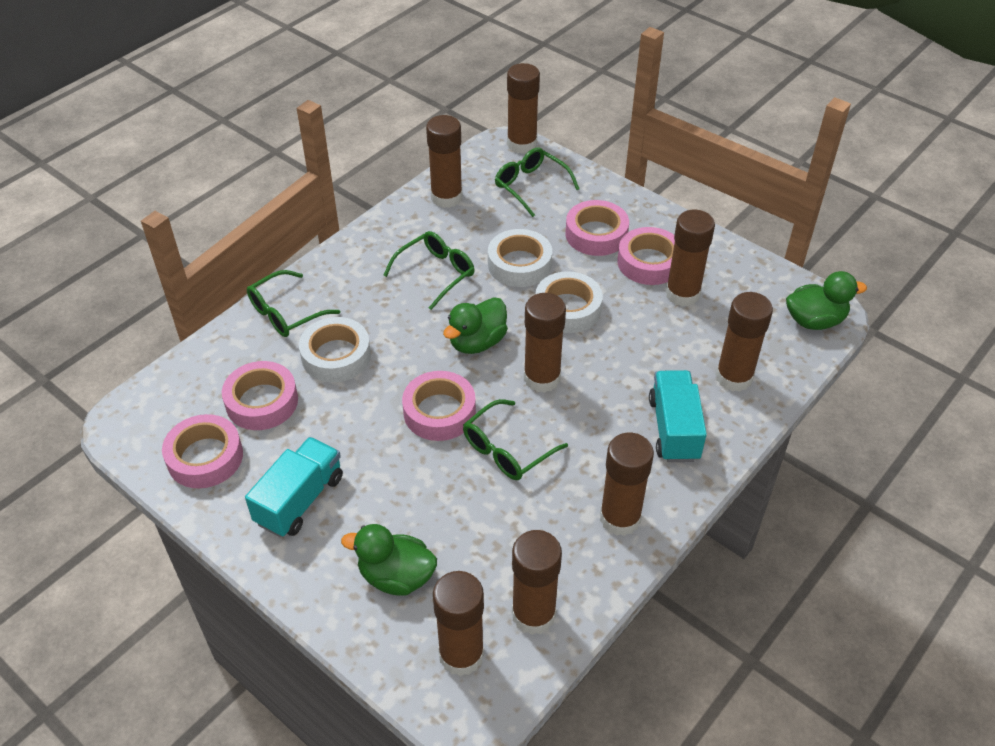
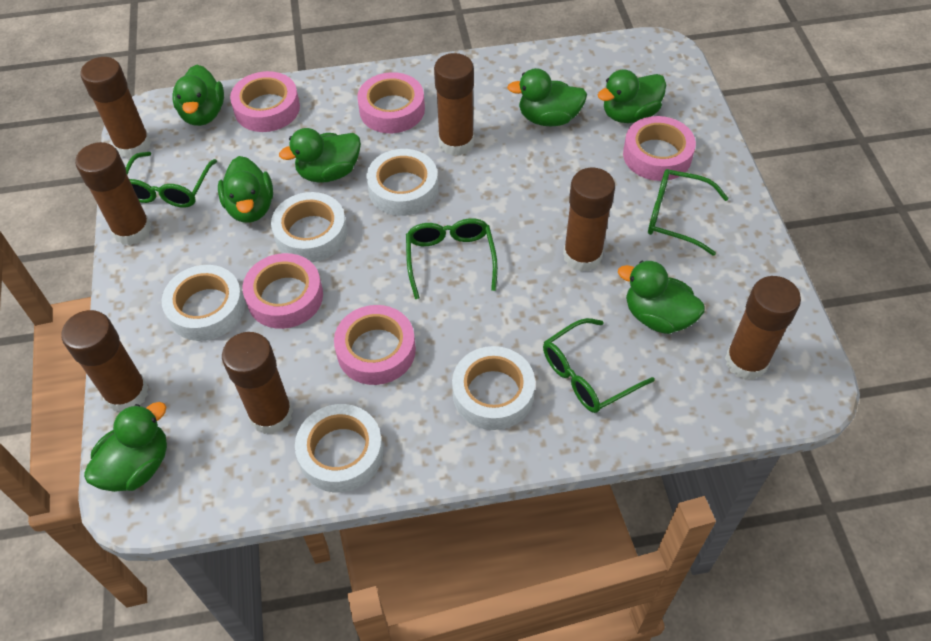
brown glue stick: [426,115,462,208] [433,571,484,676] [507,63,540,154] [512,530,562,635] [524,293,566,393] [600,433,654,536] [665,210,715,306] [715,292,773,392] = 8 -> [61,310,149,412] [75,142,152,245] [81,57,151,159] [222,332,293,434] [434,53,474,156] [563,168,615,272] [725,276,801,380] = 7
green duck: [341,524,437,595] [443,297,508,354] [786,271,867,330] = 3 -> [84,402,167,492] [172,64,224,126] [218,156,273,223] [279,128,361,183] [507,68,587,126] [598,69,666,123] [618,261,705,334] = 7
turquoise truck: [245,437,343,537] [649,370,707,462] = 2 -> none = 0
white tape: [299,317,371,382] [488,229,552,287] [536,271,603,333] = 3 -> [162,265,245,341] [271,192,347,262] [295,404,383,493] [366,149,438,216] [452,346,535,430] = 5

